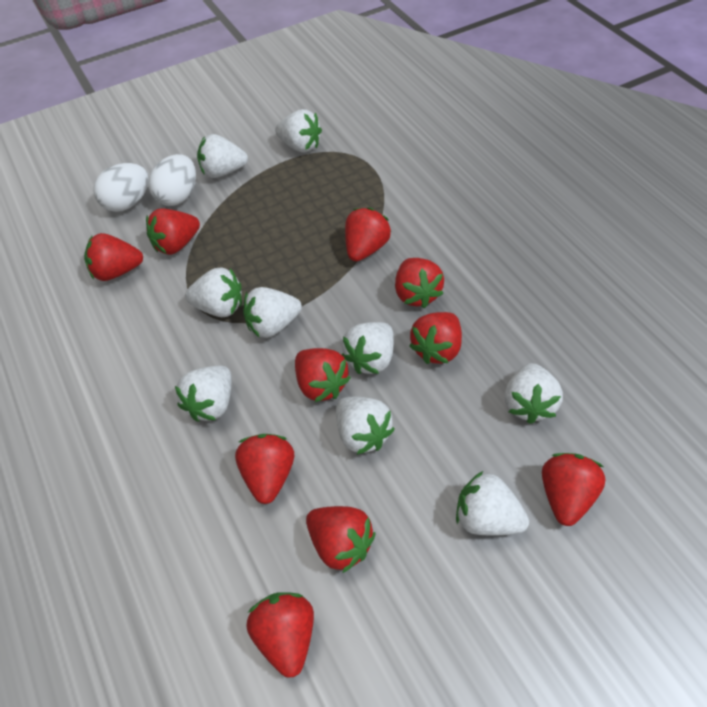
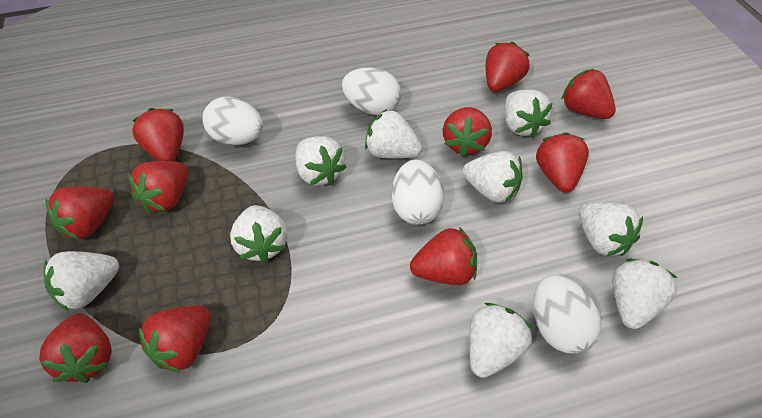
white egg: [93,163,149,212] [148,154,196,206] = 2 -> [202,97,263,145] [342,67,401,115] [391,160,444,225] [533,275,601,354] = 4

